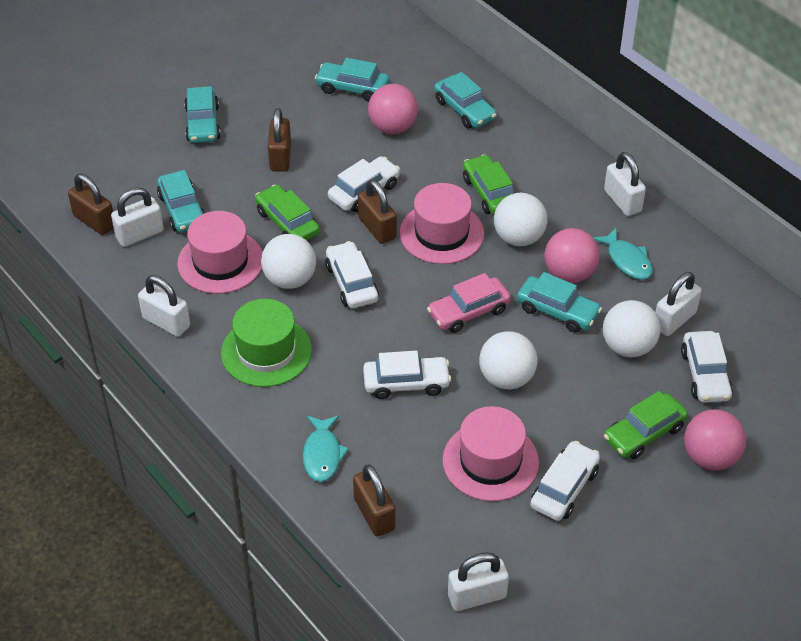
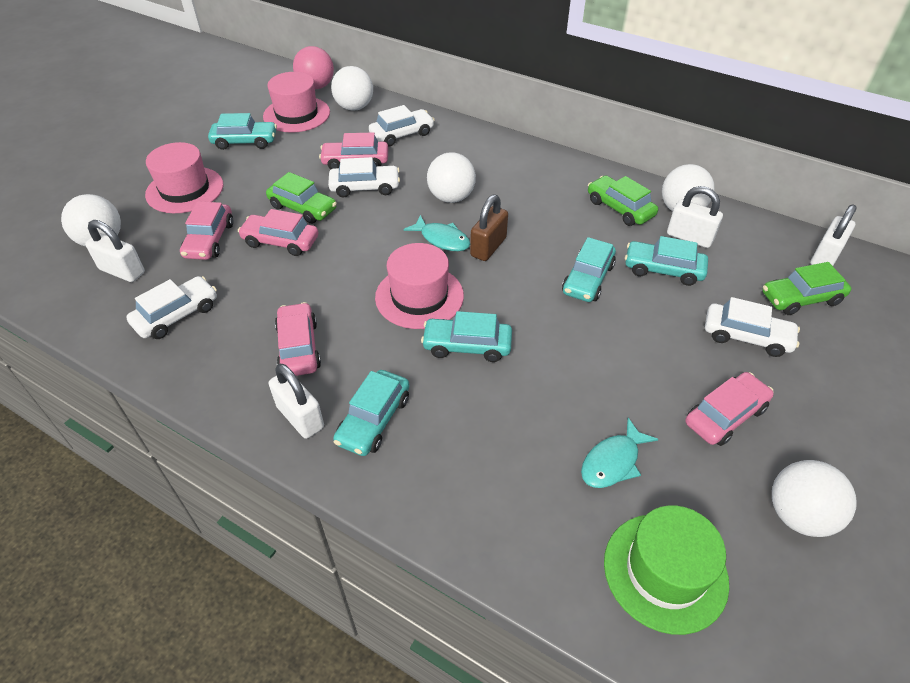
brown padlock: [68,174,114,235] [268,108,291,171] [353,464,395,536] [358,179,397,244] = 4 -> [470,194,508,261] = 1
pink ball: [368,84,418,134] [544,228,600,283] [684,409,746,470] = 3 -> [293,46,334,89] = 1
pink car: [427,273,511,333] = 1 -> [180,201,233,260] [238,209,319,256] [275,302,321,376] [319,132,388,169] [685,372,774,446] = 5
white ball: [261,234,316,289] [479,331,538,389] [494,193,547,247] [603,300,661,358] = 4 -> [61,194,121,246] [331,66,373,111] [427,152,476,203] [662,164,715,212] [772,460,856,537] = 5
white car: [325,241,379,308] [328,156,400,212] [363,351,451,399] [530,441,600,521] [681,331,733,403] = 5 -> [126,276,217,339] [328,157,400,197] [369,105,435,146] [705,297,800,357] = 4
white padlock: [111,188,164,247] [138,275,190,337] [448,552,509,611] [604,152,646,216] [655,272,702,336] = 5 -> [85,220,145,282] [269,364,324,439] [667,186,723,248] [810,205,857,266] = 4

